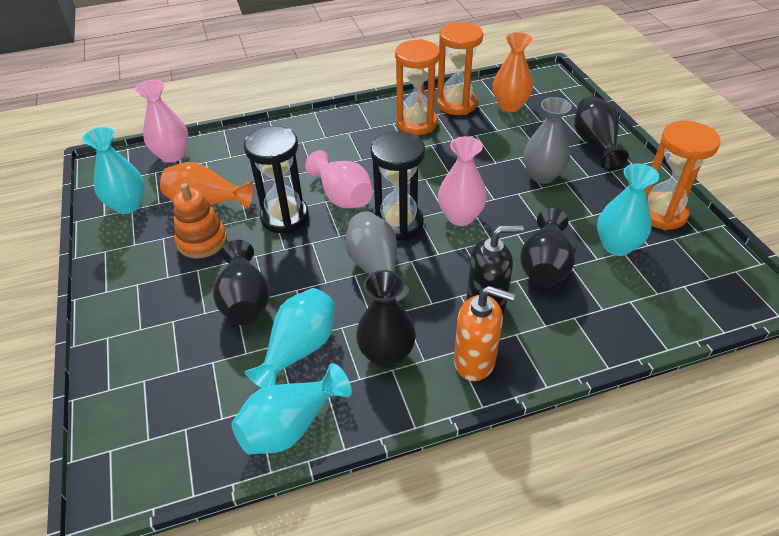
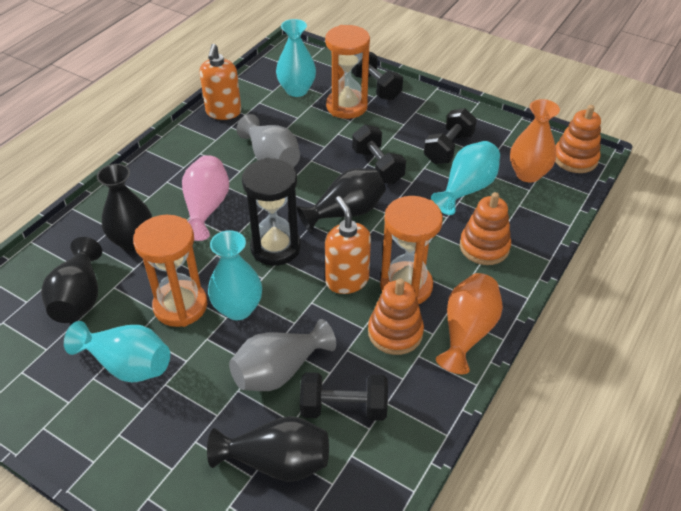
black dumbbell: none = 0 -> [300,372,388,421] [352,52,403,100] [352,124,406,184] [424,108,477,164] = 4
black hourglass: [244,126,309,233] [371,131,425,240] = 2 -> [242,158,301,266] = 1
black soap dispenser: [467,225,524,315] = 1 -> none = 0
orange soap dispenser: [454,286,515,381] = 1 -> [199,44,241,120] [325,196,371,294] = 2
orange stacking toy: [173,183,227,259] = 1 -> [368,278,424,355] [460,192,511,265] [555,105,601,173] = 3
pink vase: [135,80,189,163] [305,150,373,208] [438,136,487,226] = 3 -> [182,155,229,241] = 1

